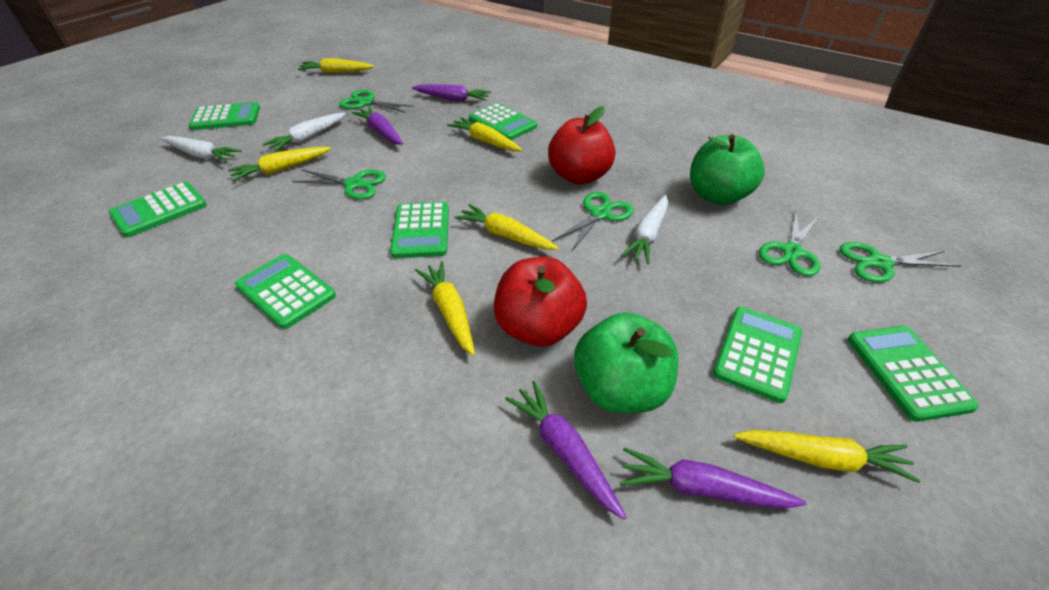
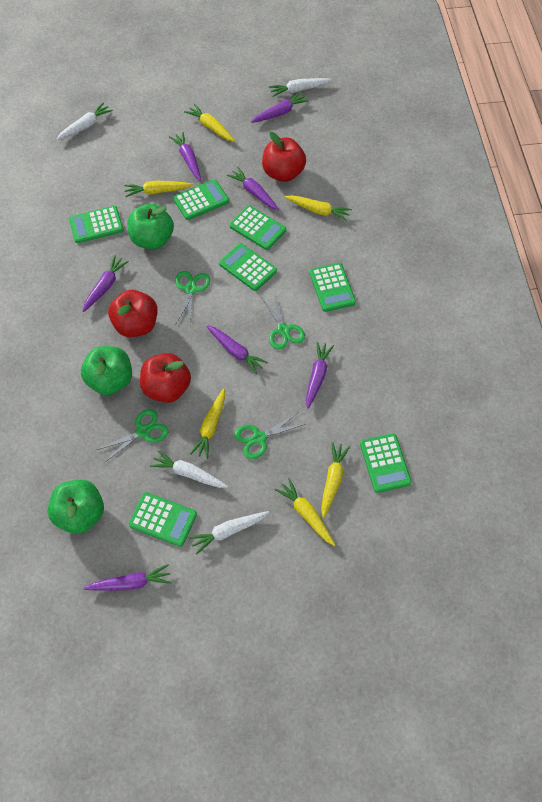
green apple: [574,313,678,413] [690,134,765,205] = 2 -> [48,480,104,534] [81,346,132,395] [128,204,174,249] = 3
green scissors: [292,170,386,199] [339,90,414,113] [552,192,634,252] [759,211,821,276] [840,242,960,283] = 5 -> [97,409,168,463] [175,271,210,325] [234,412,305,459] [261,291,305,350] = 4
purple carrot: [352,107,403,145] [412,84,491,102] [505,381,627,520] [620,447,807,509] = 4 -> [83,255,129,312] [84,564,171,590] [169,132,201,181] [206,325,268,374] [227,167,279,210] [251,92,309,123] [306,341,334,409] = 7
red apple: [494,257,587,347] [548,106,615,184] = 2 -> [108,290,158,337] [140,353,191,403] [262,132,306,182] = 3
white carrot: [161,136,242,162] [263,113,346,152] [621,195,668,264] = 3 -> [56,102,113,140] [150,450,228,488] [188,511,269,555] [269,78,331,97] = 4

